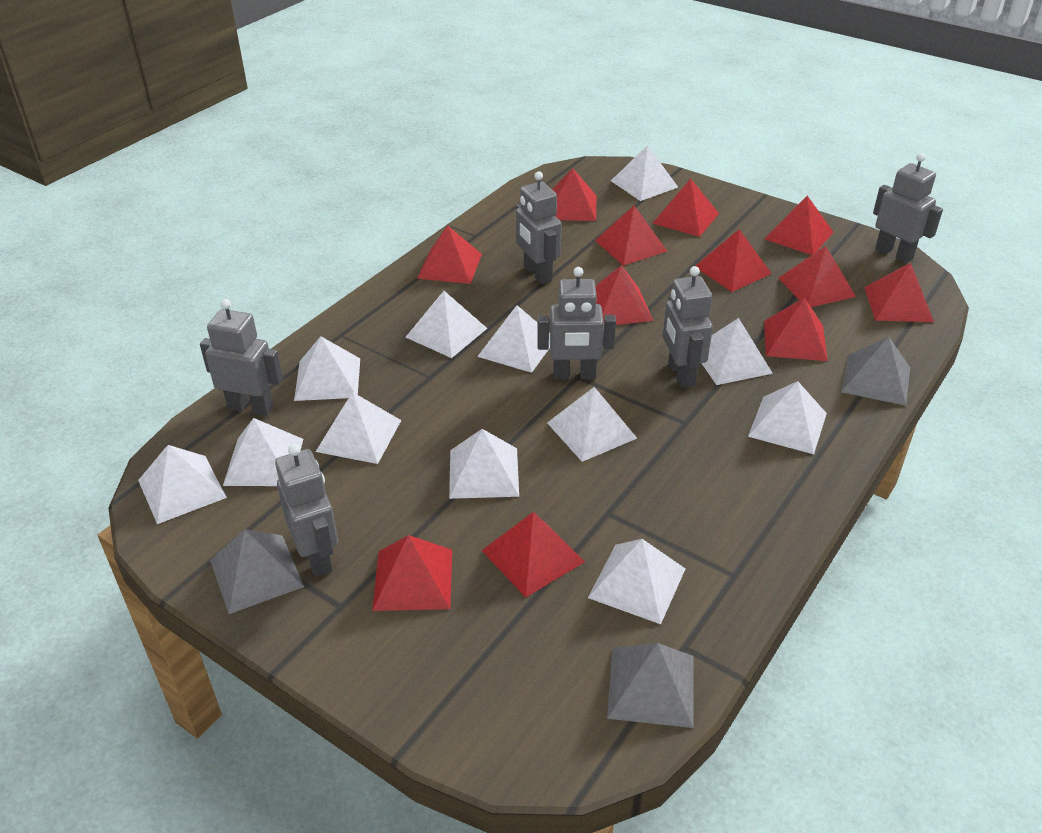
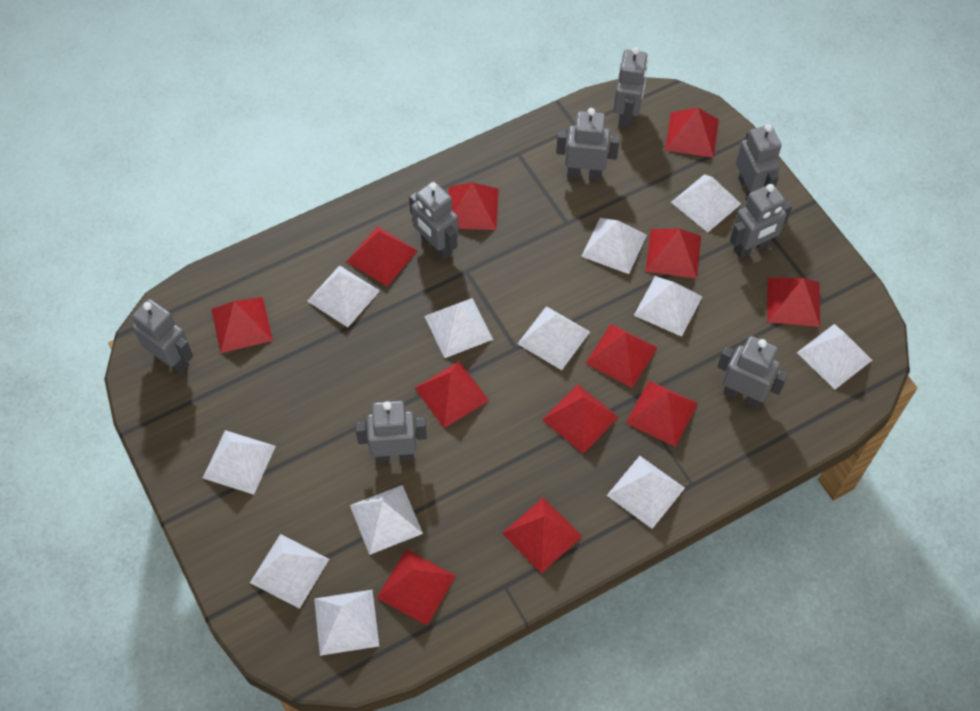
grey pyramid: [210,529,304,614] [607,643,694,728] [841,337,910,406] = 3 -> none = 0
grey robot: [200,299,283,416] [275,444,338,577] [516,171,561,284] [537,267,616,380] [663,266,713,388] [873,153,943,264] = 6 -> [132,299,193,374] [355,400,427,462] [409,181,459,260] [556,108,620,181] [614,47,648,129] [718,336,788,408] [730,184,792,259] [736,124,781,198] = 8

